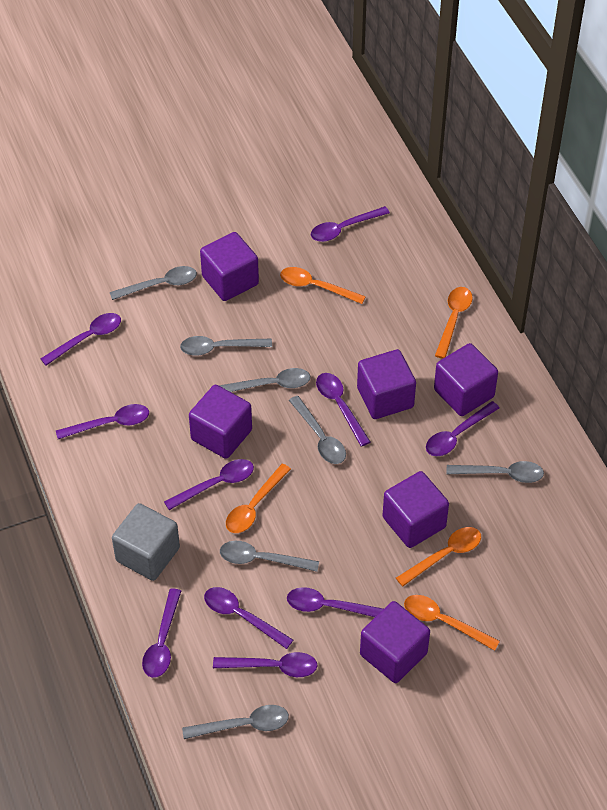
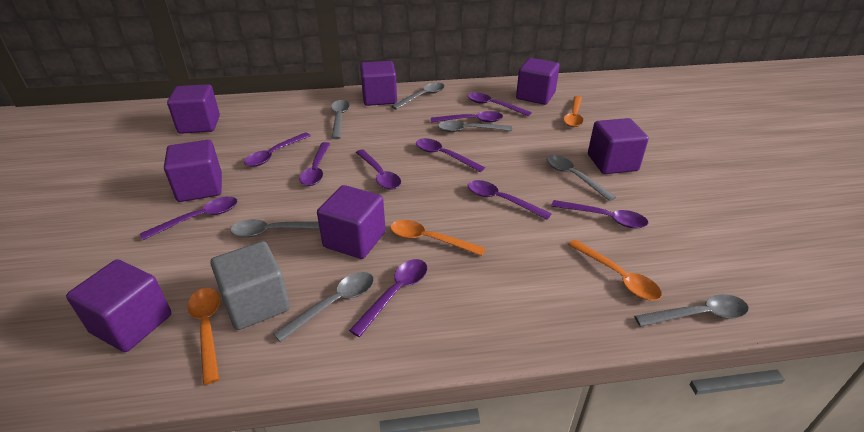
orange spoon: [226,464,291,533] [280,267,366,304] [396,527,481,587] [404,595,500,651] [435,287,473,359] = 5 -> [188,288,220,385] [390,220,485,256] [564,96,583,127] [568,239,662,300] = 4
purple cube: [189,385,252,459] [200,232,259,301] [357,349,416,419] [360,601,430,683] [382,471,449,548] [434,343,498,416] = 6 -> [66,259,171,352] [164,140,222,202] [167,84,220,134] [317,185,386,259] [360,61,397,106] [516,58,560,105] [588,118,649,174] = 7

